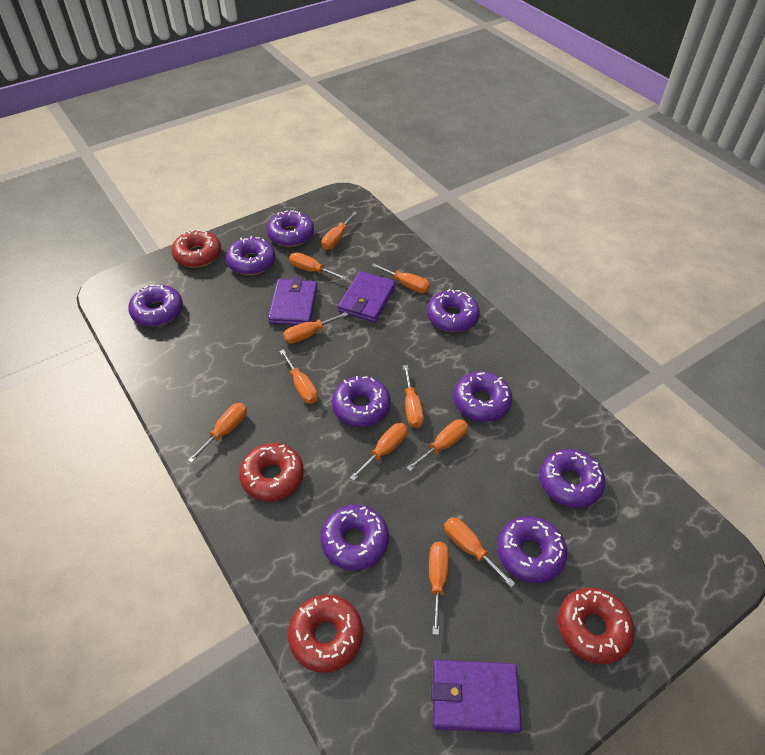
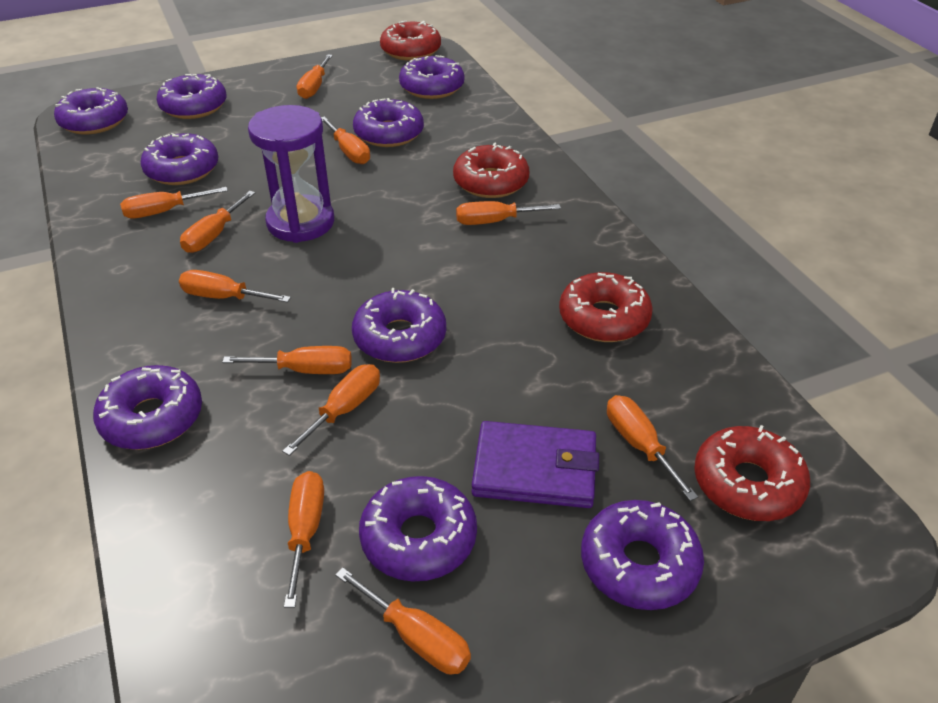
purple hourglass: none = 0 -> [248,105,334,243] = 1
purple wallet: [268,277,317,325] [338,271,396,322] [431,660,522,733] = 3 -> [471,421,599,508] = 1

